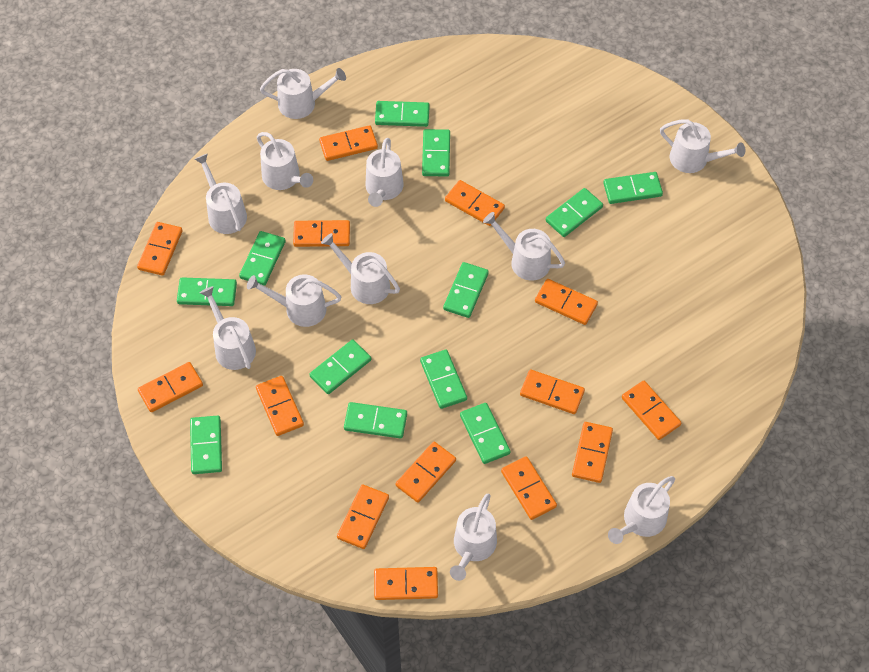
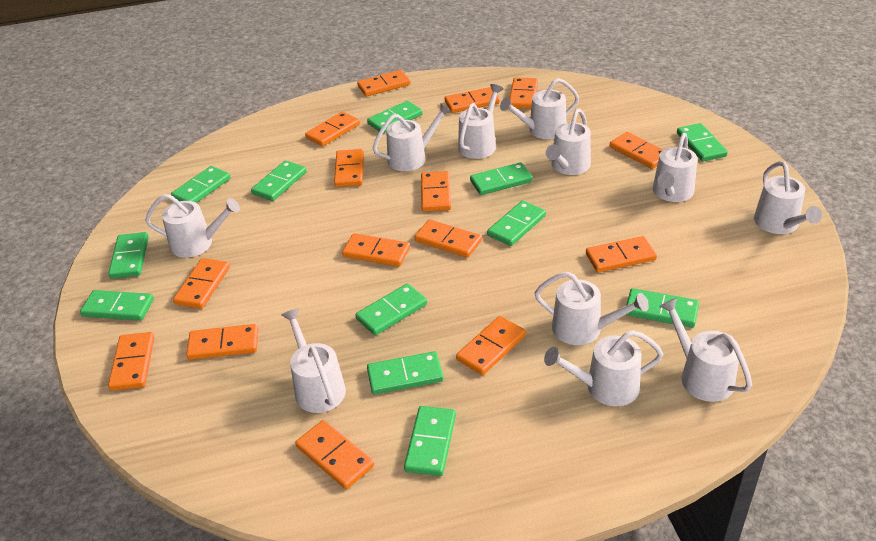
orange domino: [137,222,183,276] [138,362,203,412] [256,376,304,436] [293,220,350,247] [319,125,378,161] [337,484,389,549] [374,567,438,600] [396,442,456,503] [445,180,505,226] [501,456,557,520] [520,369,585,414] [535,279,598,325] [572,422,613,483] [622,381,681,440] = 14 -> [108,332,154,391] [173,258,230,309] [186,324,258,360] [295,420,374,489] [305,111,360,146] [334,149,364,187] [342,233,410,267] [357,70,411,96] [414,219,482,258] [421,171,451,211] [445,87,500,113] [456,316,526,375] [510,77,538,109] [586,236,657,272] [610,132,664,169] = 15

